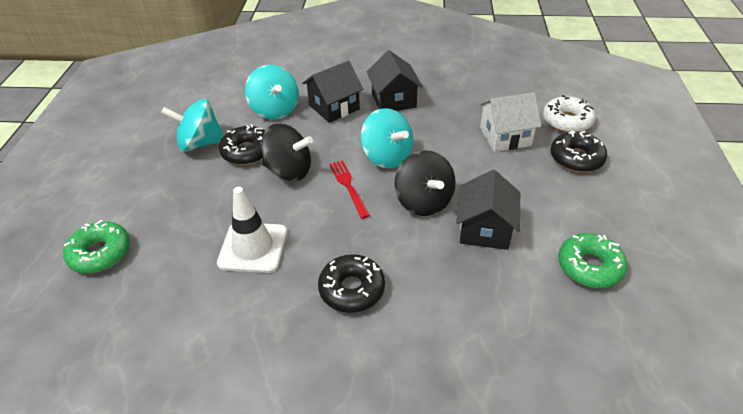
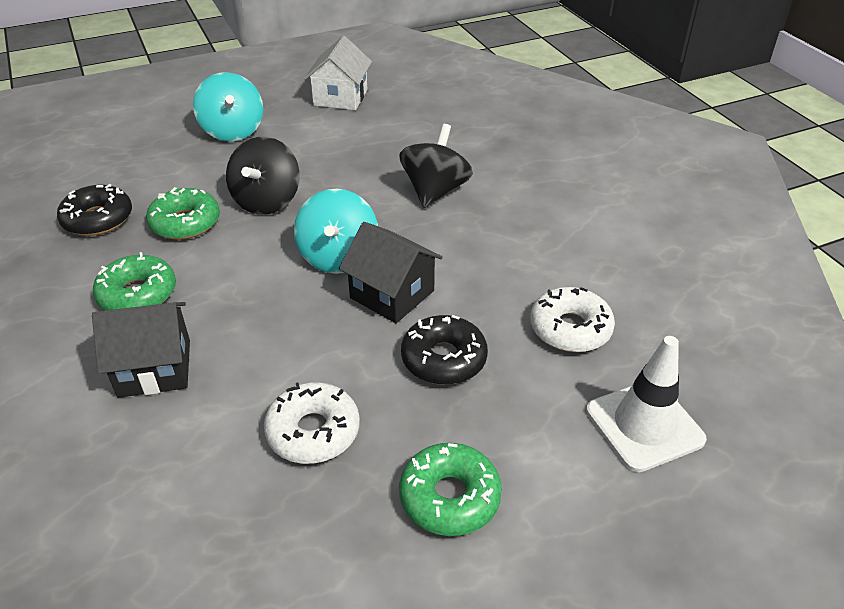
black donut: [219,124,265,165] [318,254,385,313] [551,130,607,172] = 3 -> [57,184,132,236] [401,315,488,385] = 2
black house: [302,61,364,123] [366,50,423,111] [456,170,520,250] = 3 -> [92,302,190,398] [339,222,443,323] = 2
green donut: [63,220,130,273] [558,233,628,288] = 2 -> [93,252,176,311] [146,187,220,240] [399,443,502,536] = 3
red fork: [329,160,370,219] = 1 -> none = 0
turquoise spinning top: [161,99,224,152] [245,65,299,119] [361,108,413,169] = 3 -> [193,72,263,141] [294,189,378,274] = 2
white donut: [543,95,596,133] = 1 -> [264,382,360,464] [530,287,615,352] = 2

